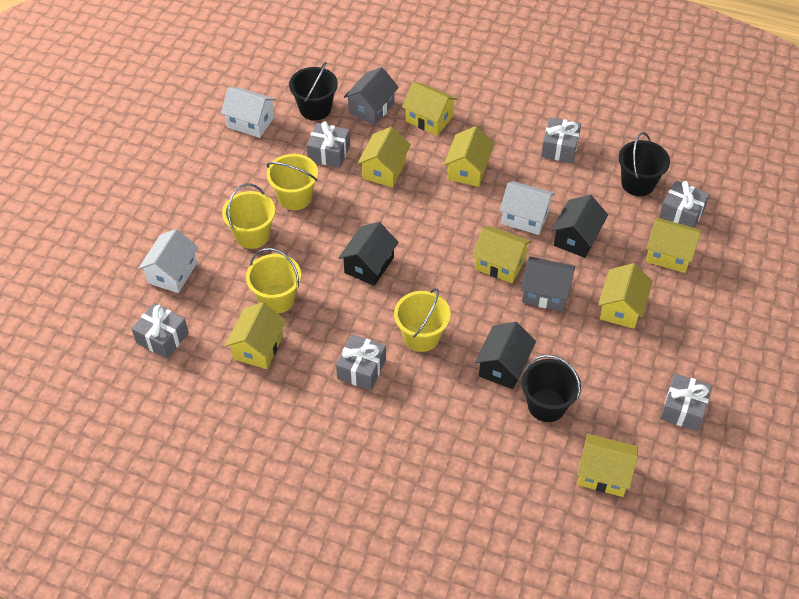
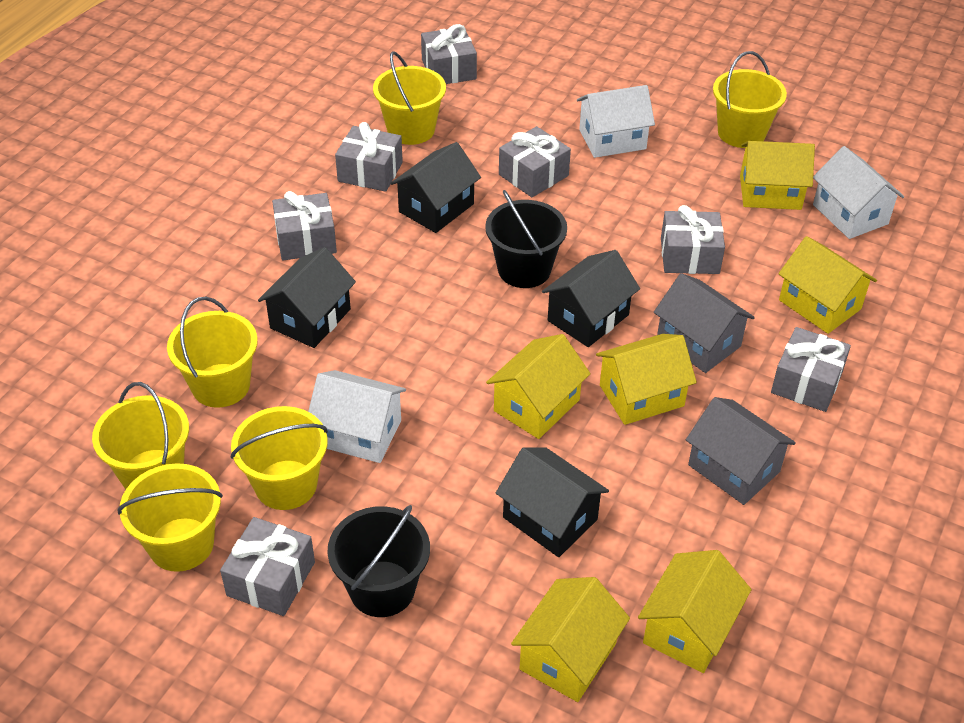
black bucket: [289,61,338,120] [522,355,581,422] [618,132,670,196] = 3 -> [327,505,430,617] [485,190,567,288] = 2
black house: [339,222,399,286] [475,322,536,389] [551,195,608,258] = 3 -> [258,247,356,348] [391,142,481,233] [496,447,609,557] [542,250,640,347] = 4
grey gift: [132,303,189,359] [306,121,350,168] [336,334,386,390] [541,117,581,163] [659,180,710,228] [660,373,712,431] = 6 -> [220,517,315,616] [272,191,337,261] [335,122,403,192] [421,24,477,84] [499,126,571,197] [661,205,725,274] [771,327,851,412] = 7
yellow bucket: [222,184,275,249] [246,248,301,314] [266,154,318,210] [394,288,451,352] = 4 -> [92,382,189,489] [117,463,223,572] [167,297,258,408] [230,406,328,510] [373,51,446,145] [713,51,787,148] = 6
yellow house: [225,302,286,369] [357,127,411,187] [402,82,458,136] [444,126,495,187] [472,226,532,283] [577,434,638,497] [598,263,653,329] [646,218,701,273] = 8 -> [486,334,591,439] [511,577,630,702] [596,334,697,425] [638,550,752,673] [740,141,815,210] [778,236,877,334] = 6

